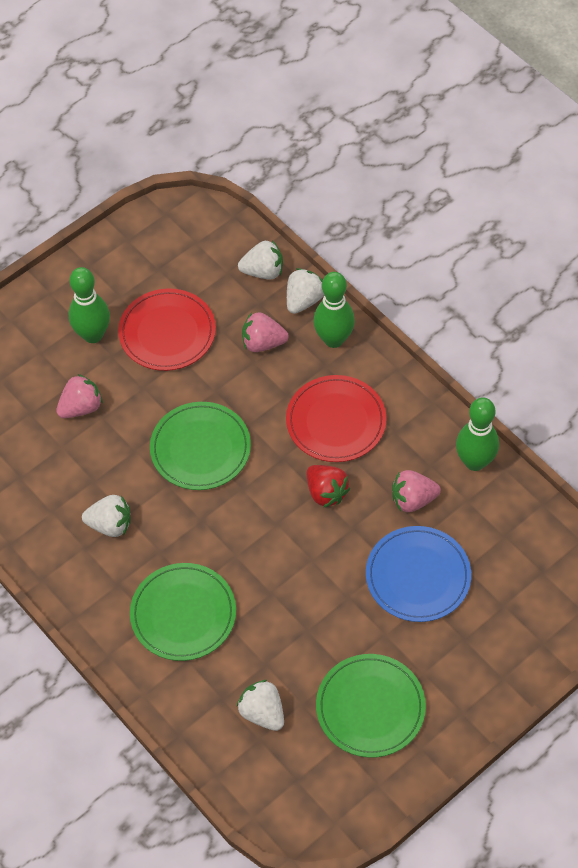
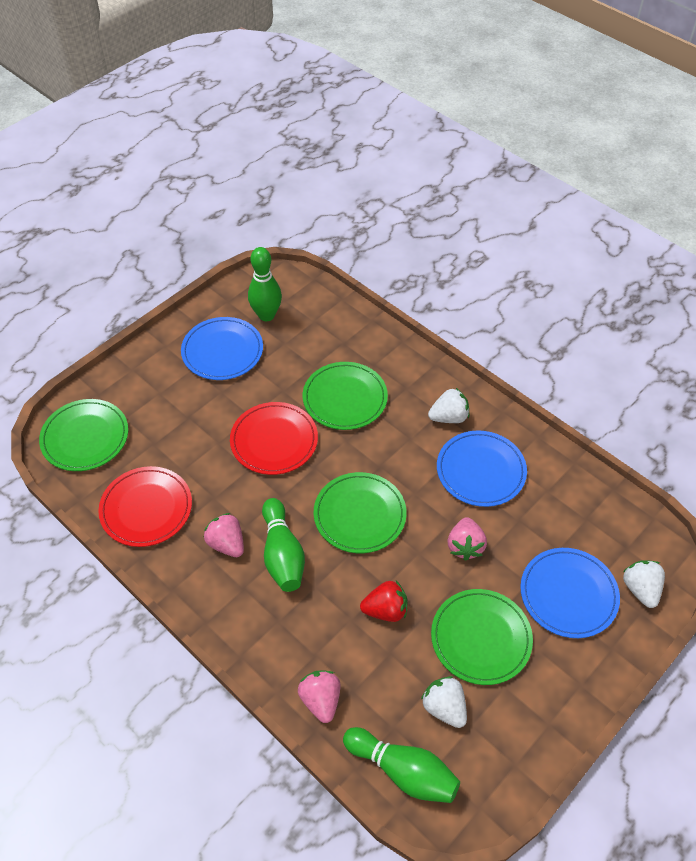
blue plate: [366,526,471,622] = 1 -> [181,317,263,380] [437,430,527,507] [520,548,620,638] = 3
green plate: [130,563,236,661] [150,402,251,490] [316,654,426,758] = 3 -> [39,399,128,471] [303,362,388,430] [314,472,407,553] [431,589,533,685] = 4
white strawberry: [82,495,131,537] [237,680,284,731] [238,240,283,279] [287,268,324,314] = 4 -> [421,676,467,728] [428,388,469,423] [623,561,665,608] = 3

